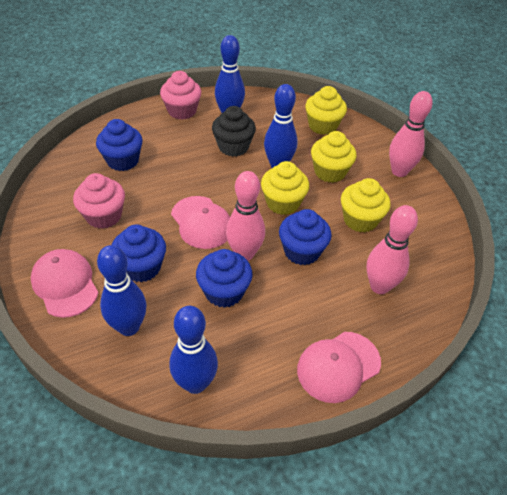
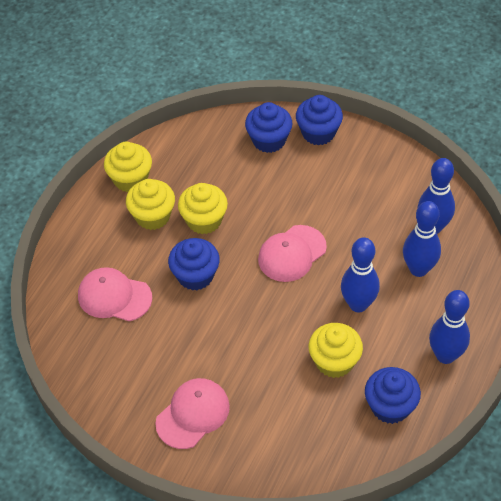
black cupcake: [212,106,256,157] = 1 -> none = 0
pink bowling pin: [226,171,265,261] [367,205,418,294] [389,91,433,177] = 3 -> none = 0
pink cupcake: [73,173,125,229] [160,71,201,120] = 2 -> none = 0

